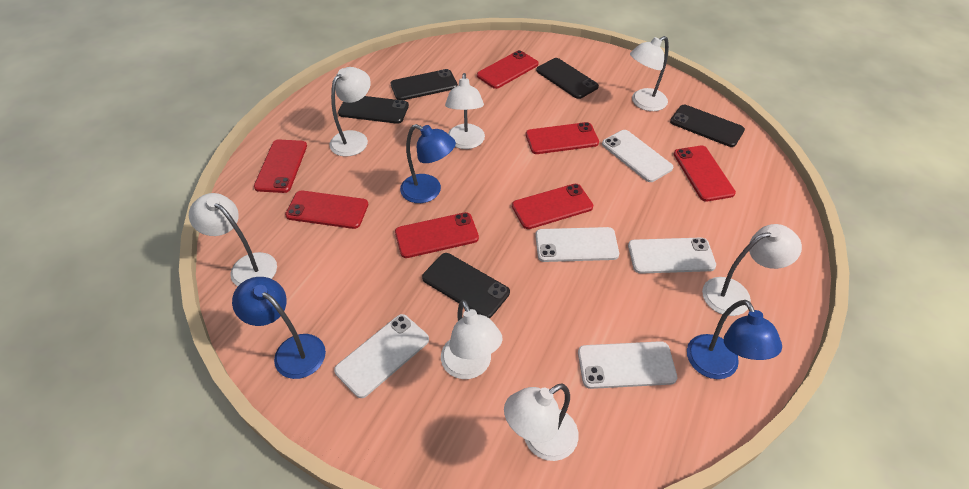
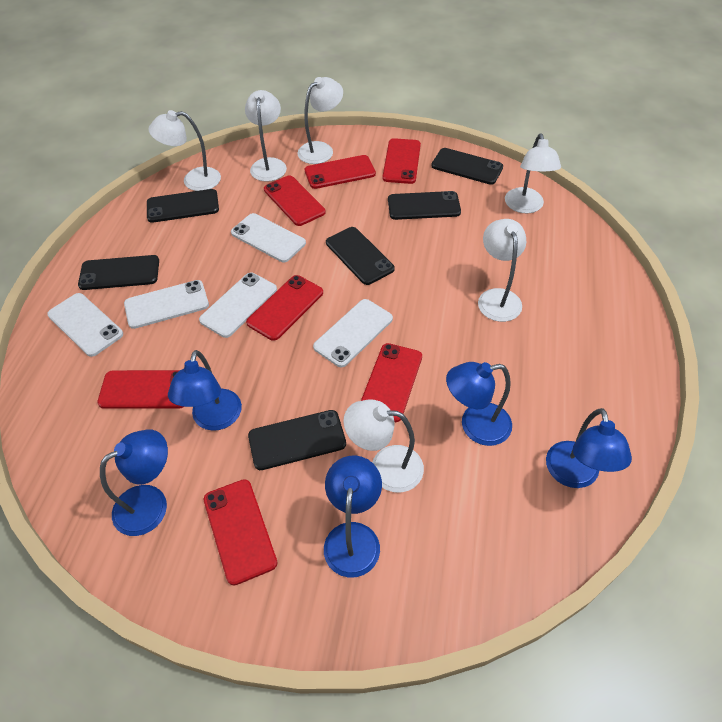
black phone: [338,96,409,124] [391,69,458,100] [422,253,510,318] [536,58,599,99] [670,105,745,147] = 5 -> [78,255,159,290] [147,189,219,223] [248,410,346,470] [326,227,395,285] [388,191,461,220] [431,148,503,185] = 6
blue lamp: [232,277,326,379] [400,124,456,203] [687,300,782,379] = 3 -> [100,429,168,536] [168,350,242,431] [324,456,382,578] [446,362,512,446] [546,408,632,488] = 5
white lamp: [189,193,277,286] [329,67,371,157] [441,300,503,379] [445,73,485,149] [504,383,579,461] [630,36,669,111] [702,224,802,316] = 7 -> [148,110,221,191] [245,90,287,182] [298,77,343,164] [343,399,424,492] [478,219,526,322] [505,134,561,213] = 6

